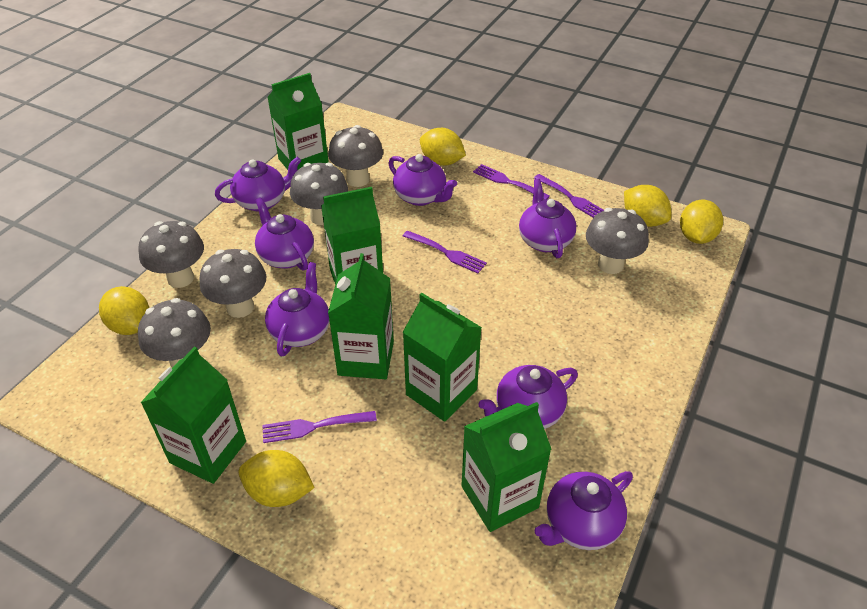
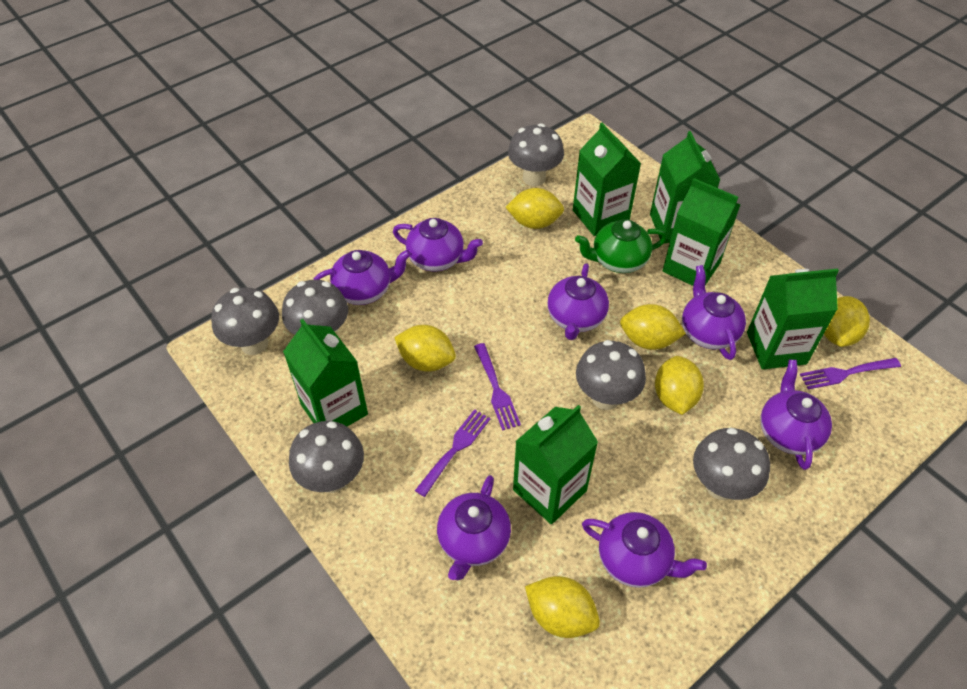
green teapot: none = 0 -> [575,219,667,273] = 1
purple fork: [262,411,377,443] [403,230,487,274] [473,164,550,200] [534,174,604,218] = 4 -> [415,409,491,497] [474,343,521,431] [800,358,901,389] = 3
yellow lemon: [99,286,149,335] [238,450,315,507] [420,128,466,166] [624,185,672,227] [680,199,723,244] = 5 -> [394,325,456,372] [505,188,564,229] [525,576,600,638] [620,304,686,350] [655,356,704,415] [824,296,870,347] = 6

